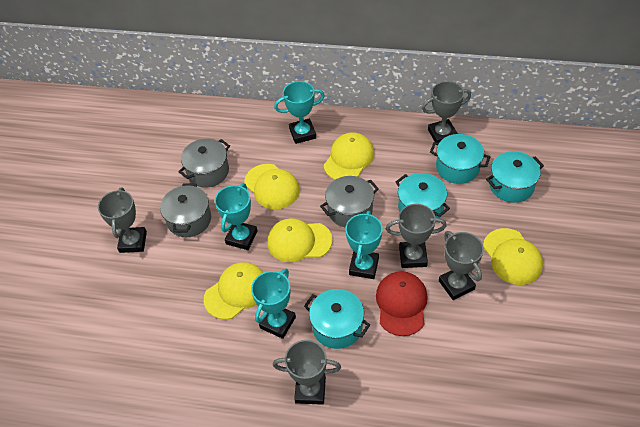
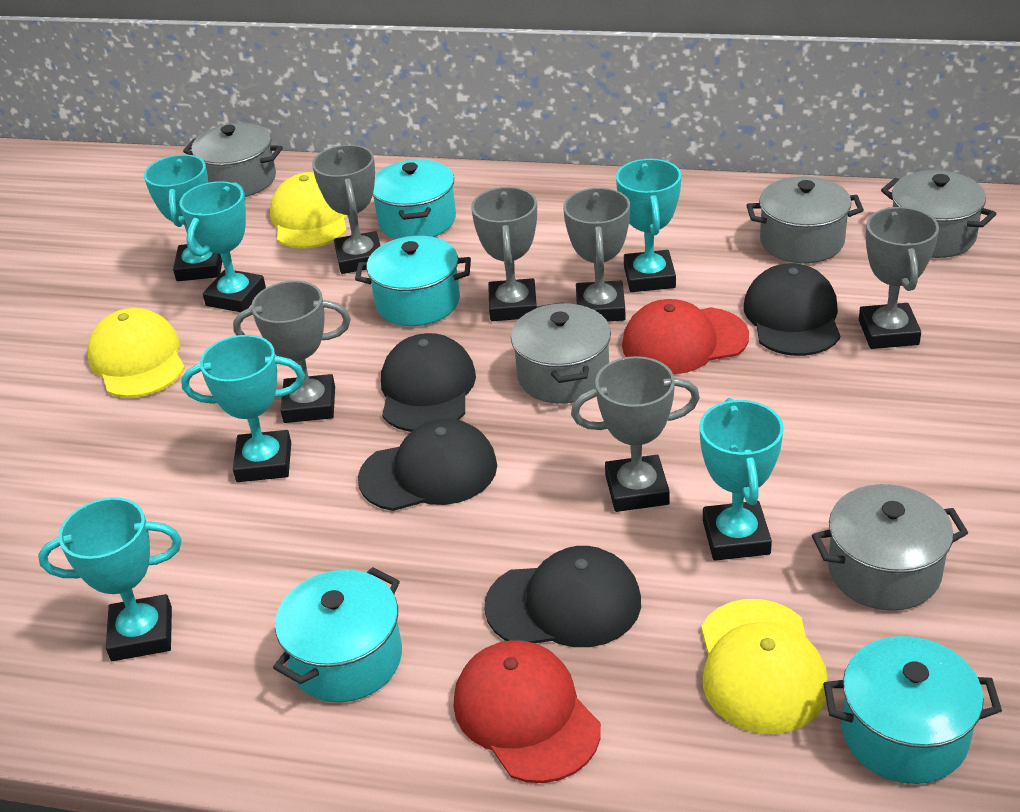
black cap: none = 0 -> [358,418,497,511] [381,333,476,432] [484,546,641,647] [744,263,840,356] = 4
grey pot: [160,183,211,237] [178,139,230,188] [320,176,379,228] = 3 -> [183,123,283,197] [511,302,611,404] [747,176,864,263] [812,484,968,611] [881,170,996,258] = 5
grey trophy: [98,188,147,253] [273,340,341,405] [386,204,446,268] [422,81,471,143] [439,231,484,300] = 5 -> [233,281,351,423] [312,145,380,274] [471,187,537,321] [563,188,630,322] [571,356,700,512] [859,207,939,349] = 6
red cap: [376,271,428,336] = 1 -> [454,640,601,783] [622,299,749,374] = 2
turquoise trophy: [215,183,258,250] [251,269,296,339] [274,81,325,144] [345,211,383,279] = 4 -> [38,497,182,661] [144,154,222,281] [180,181,266,312] [181,335,305,482] [616,159,681,292] [699,398,784,561] = 6
yellow cap: [204,262,264,320] [244,164,300,209] [267,218,333,262] [324,132,374,180] [483,228,543,285] = 5 -> [87,308,185,398] [270,172,347,249] [701,599,828,734] = 3

